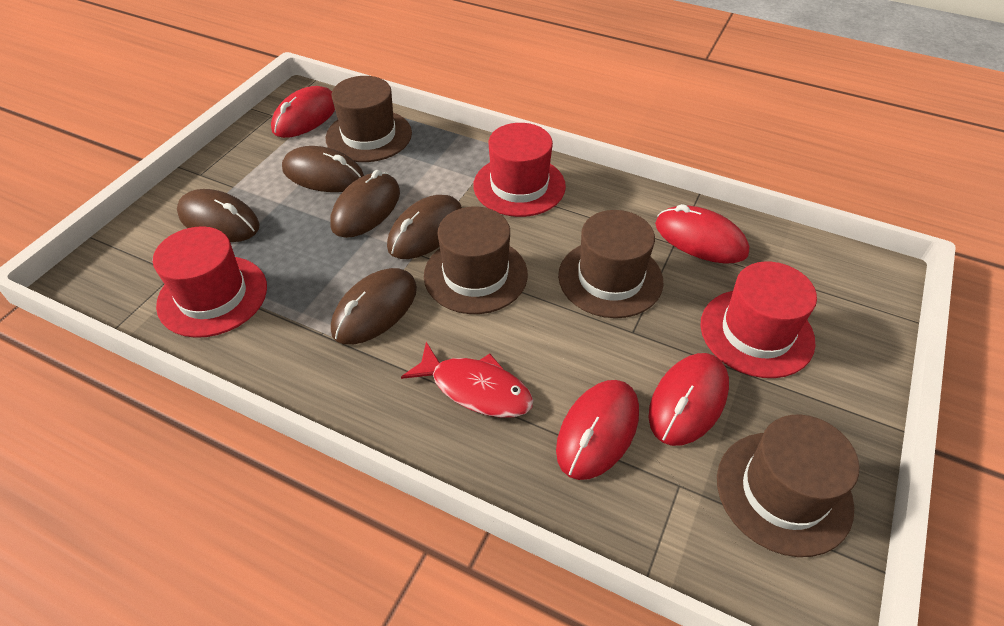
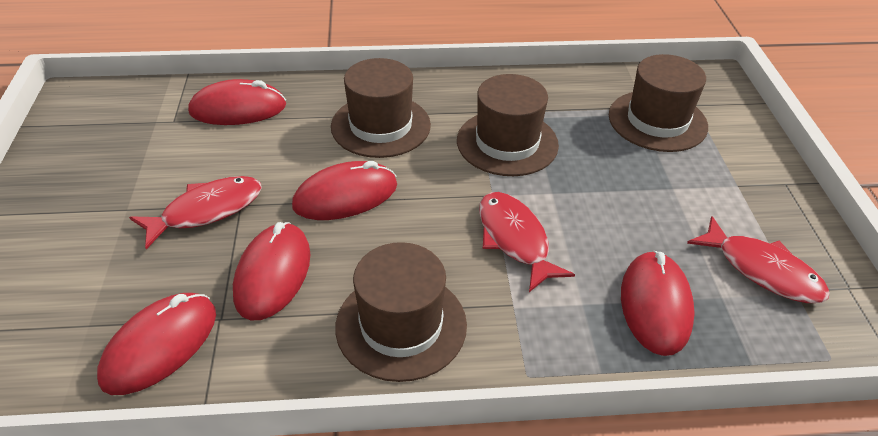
brown mouse: [177,189,259,242] [282,146,364,192] [330,170,400,238] [331,268,417,344] [387,195,462,259] = 5 -> none = 0
red fish: [401,342,533,418] = 1 -> [129,176,262,249] [479,192,575,292] [687,216,830,303] = 3
red hat: [153,226,267,338] [473,123,566,217] [700,261,817,378] = 3 -> none = 0
red mouse: [271,86,335,138] [556,380,639,480] [648,353,729,446] [655,204,749,264] = 4 -> [97,293,216,395] [188,79,286,125] [233,222,310,320] [292,161,397,220] [621,251,695,356] = 5

